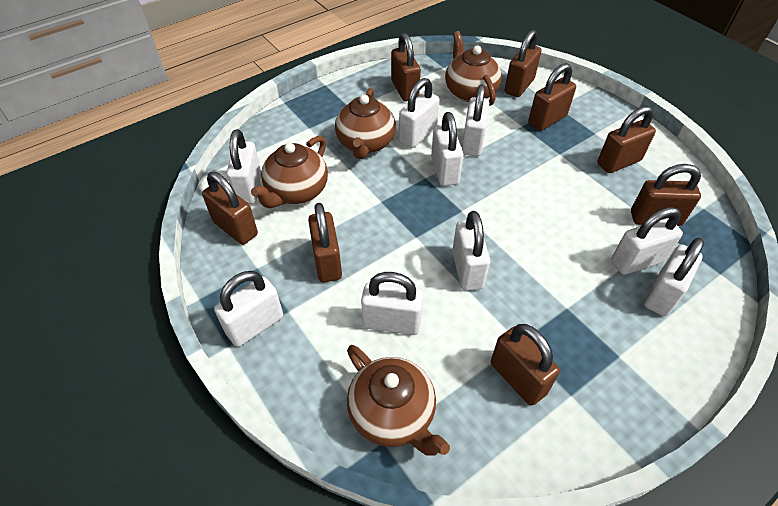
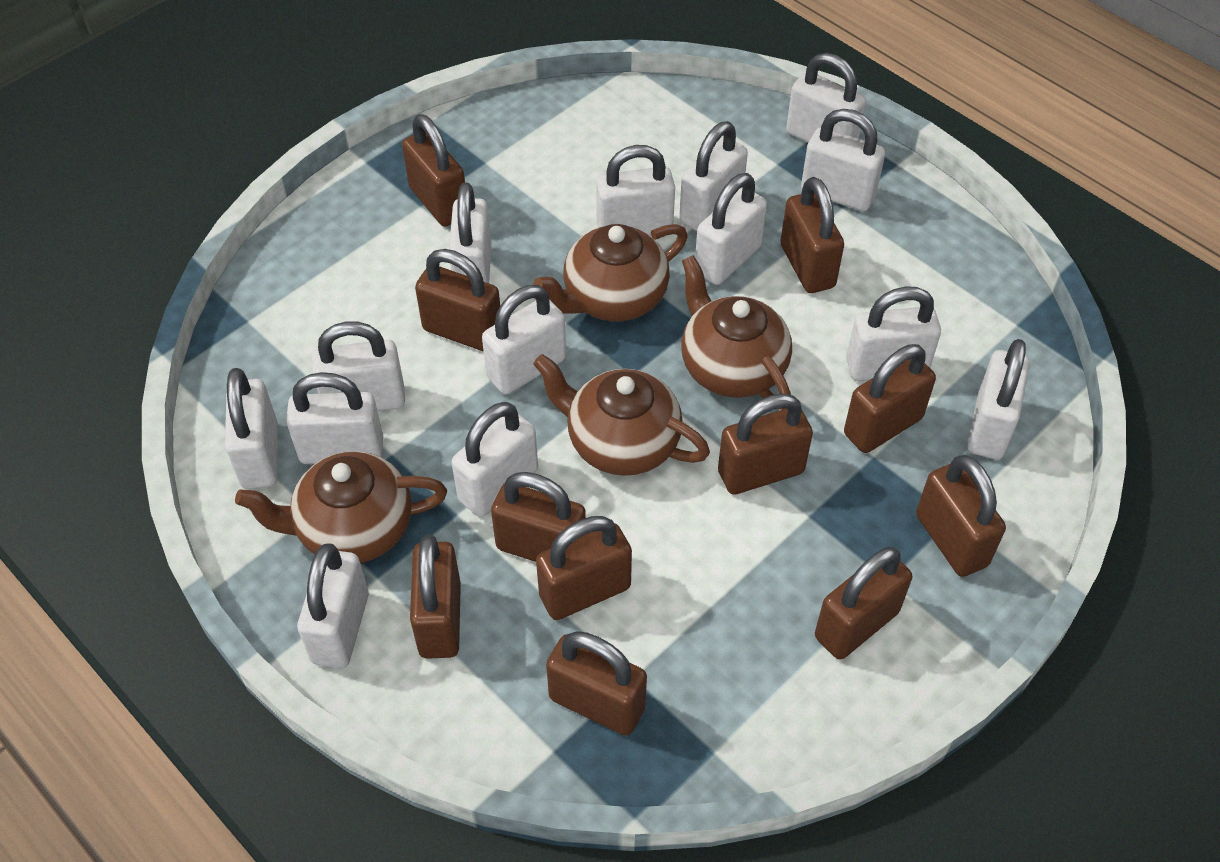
brown padlock: [202,172,258,245] [308,203,342,282] [391,33,421,101] [491,324,560,406] [505,30,542,97] [528,63,576,131] [597,106,656,173] [631,164,701,226] = 8 -> [402,114,465,227] [410,534,461,659] [415,249,500,352] [491,472,586,562] [536,516,632,620] [546,631,647,736] [718,393,813,495] [781,177,844,293] [815,547,912,660] [844,344,936,453] [916,455,1006,577] = 11
white padlock: [214,271,283,347] [227,129,262,204] [361,272,424,335] [399,78,440,148] [431,112,463,186] [452,211,490,291] [462,84,489,157] [611,207,683,275] [644,237,704,316] = 9 -> [225,368,278,489] [286,372,383,464] [297,543,369,668] [312,321,405,411] [449,183,492,283] [452,402,538,517] [482,285,566,395] [596,145,675,236] [679,121,748,231] [695,173,767,285] [786,53,866,143] [801,109,885,211] [846,286,941,381] [967,339,1030,459] = 14

